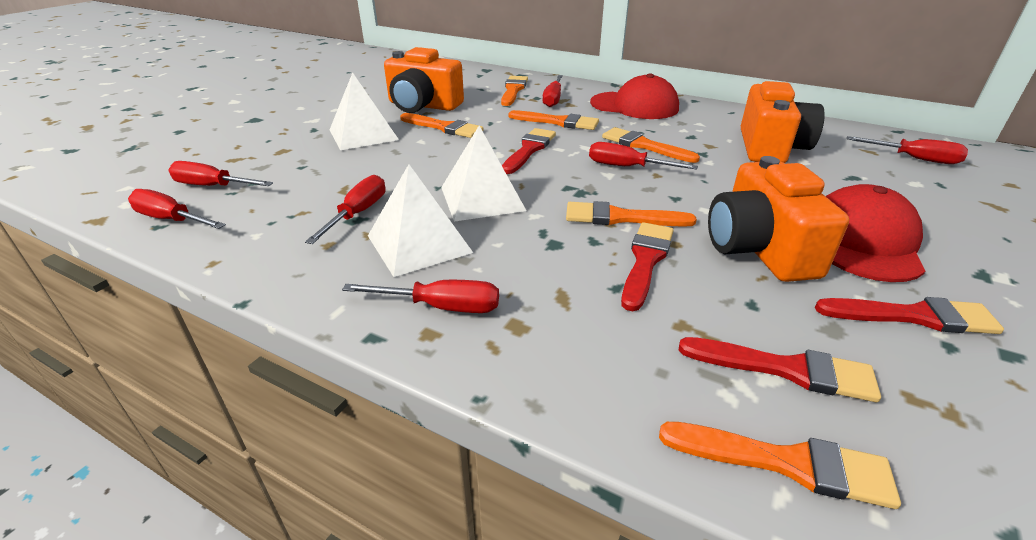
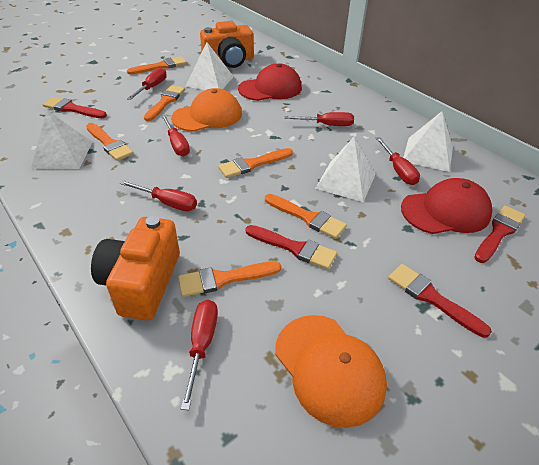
orange camera: [384,47,464,113] [708,156,849,282] [741,81,825,163] = 3 -> [91,216,180,320] [200,21,253,68] = 2
orange cap: none = 0 -> [171,88,242,132] [275,315,387,428] = 2
red screwdriver: [128,189,226,229] [168,161,273,186] [305,175,386,244] [342,280,499,313] [543,75,563,107] [589,142,698,170] [847,136,968,164] = 7 -> [120,181,197,211] [127,68,167,100] [161,115,190,156] [181,300,218,410] [284,112,354,126] [376,137,420,185] = 6
white pyramid: [330,72,399,150] [368,164,473,277] [441,126,526,222] = 3 -> [31,110,93,169] [185,42,234,90] [315,137,376,202] [403,111,453,172] = 4

